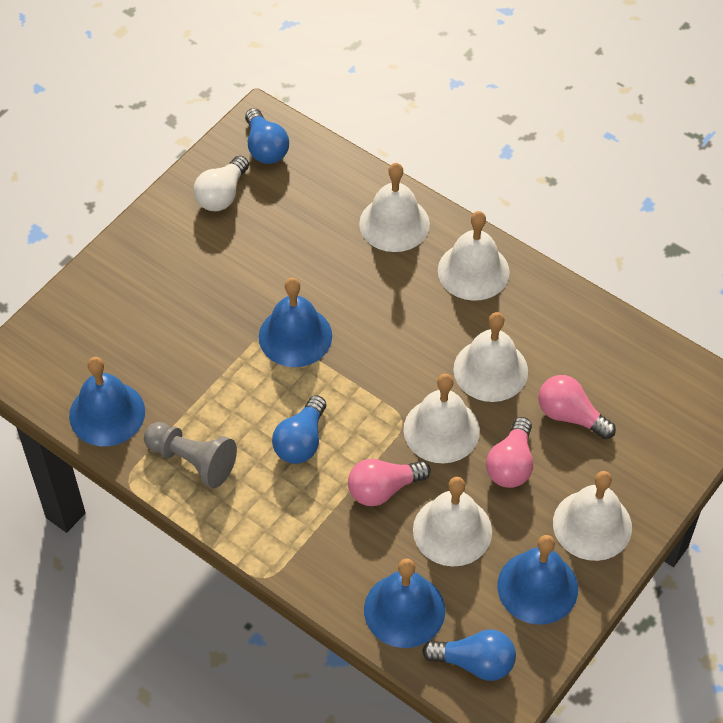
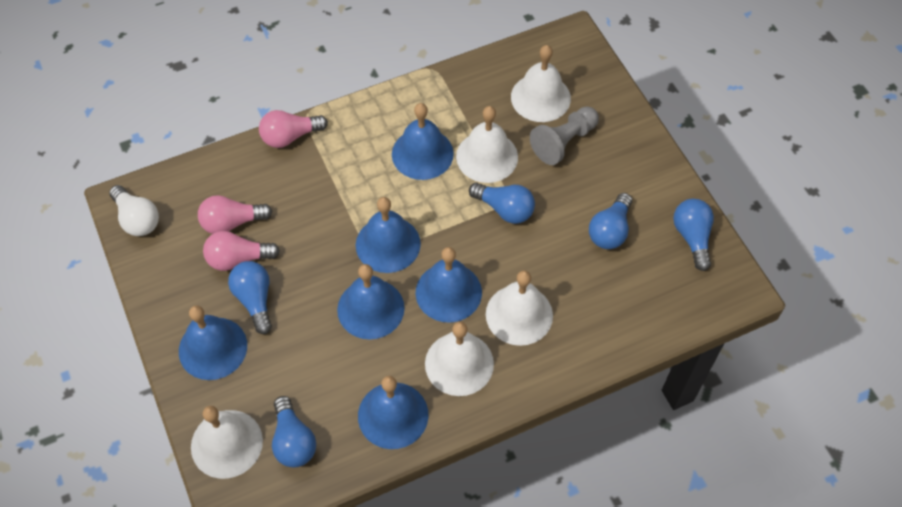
blue bell: [69,357,145,446] [259,278,332,367] [364,558,445,648] [497,535,578,625] = 4 -> [179,305,247,380] [337,264,405,339] [356,197,421,273] [358,376,428,449] [392,103,454,180] [415,247,482,323] = 6
blue light bulb: [245,108,289,164] [272,395,326,464] [422,629,516,681] = 3 -> [228,261,272,334] [272,396,316,467] [469,183,535,224] [589,193,632,249] [673,199,714,271] = 5
white bell: [359,163,430,252] [403,374,480,463] [413,477,492,566] [438,211,510,301] [453,312,528,402] [553,471,632,561] = 6 -> [191,406,263,479] [425,322,494,396] [456,106,518,183] [486,270,553,346] [511,45,571,122] = 5

